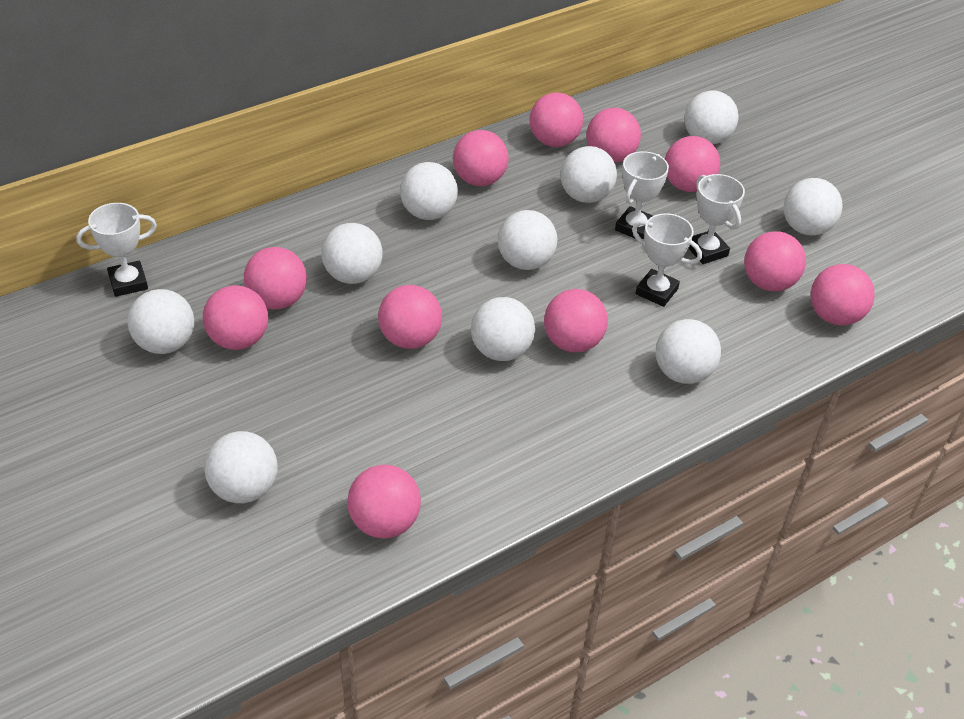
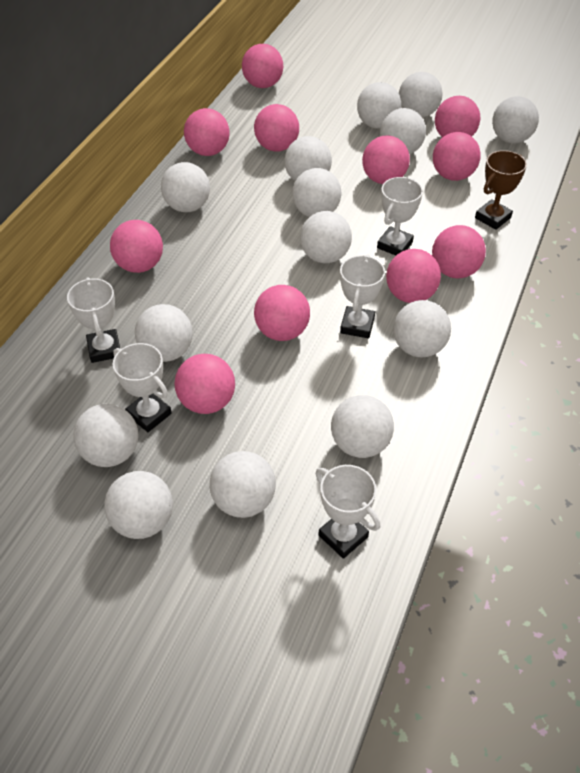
brown trophy: none = 0 -> [475,150,527,230] = 1
white ball: [127,289,194,354] [204,431,278,503] [321,223,383,284] [400,162,458,220] [471,297,535,361] [498,210,557,270] [560,146,617,203] [656,319,721,384] [684,90,739,144] [783,178,843,236] = 10 -> [73,404,138,467] [104,471,173,539] [135,304,193,362] [161,162,210,212] [210,451,276,518] [285,136,332,181] [292,168,341,217] [300,211,352,263] [331,395,394,458] [357,82,401,129] [380,108,426,154] [393,300,451,358] [399,72,443,118] [492,96,539,143] = 14
white trophy: [76,203,157,297] [615,151,669,240] [632,213,702,307] [688,174,745,264] = 4 -> [67,277,120,363] [113,343,172,432] [315,465,380,559] [340,254,385,338] [377,177,423,256] = 5

